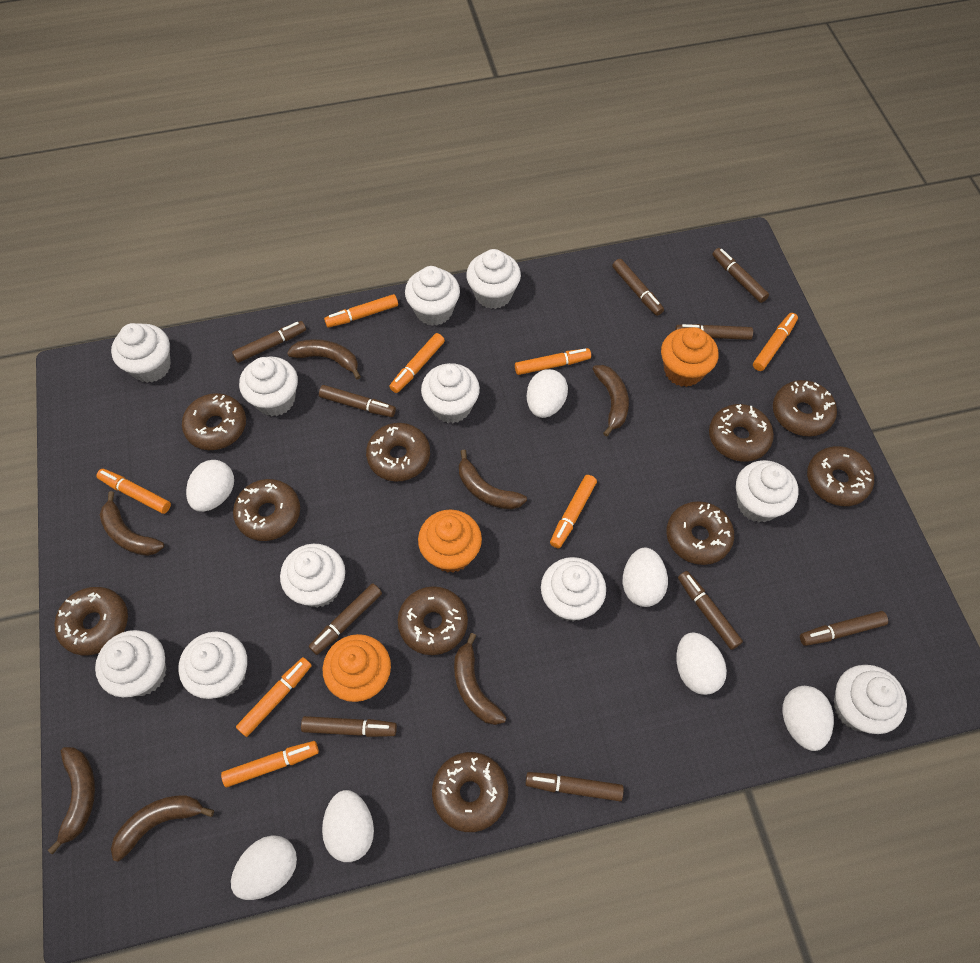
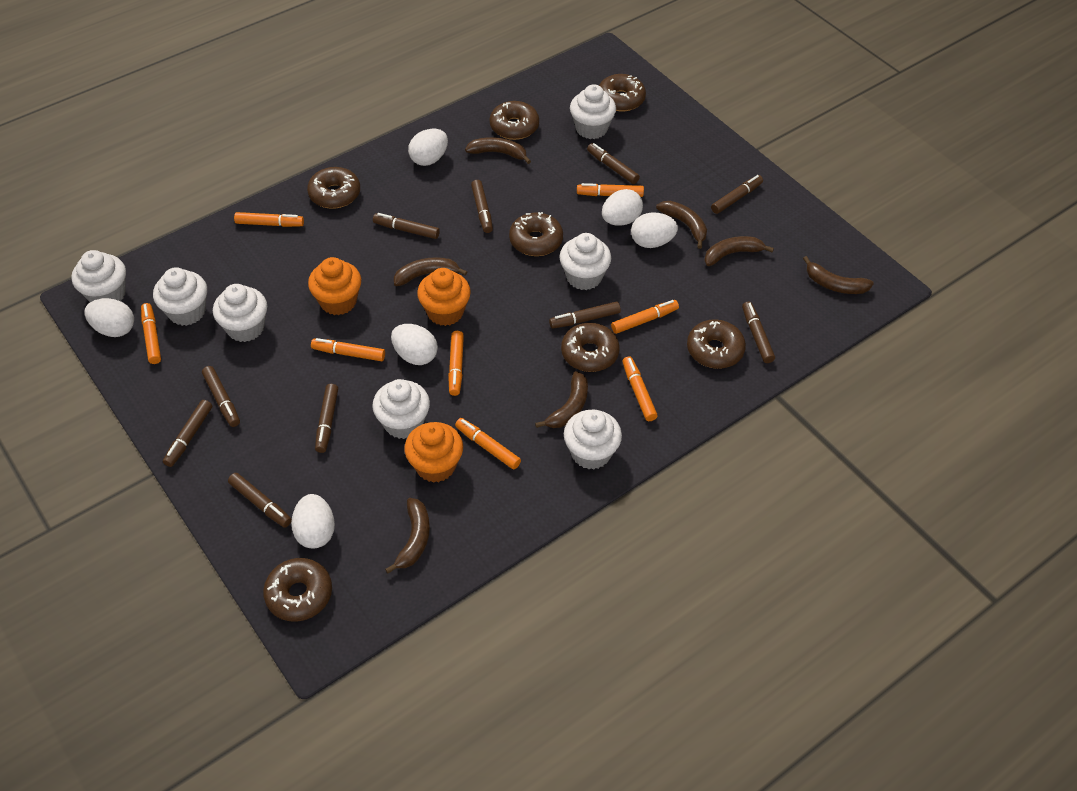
brown donut: [55,587,128,656] [182,393,246,450] [233,479,300,541] [366,423,430,482] [397,586,468,655] [432,752,508,832] [666,501,734,565] [709,404,774,462] [773,380,837,436] [807,446,874,506] = 10 -> [263,558,332,622] [307,167,360,209] [490,101,539,140] [509,212,563,256] [561,323,620,372] [599,74,646,111] [687,319,746,369] = 7
white cupcake: [95,630,167,697] [111,323,171,383] [178,632,247,699] [239,356,298,416] [280,544,345,608] [405,266,460,326] [421,363,480,423] [466,249,521,309] [541,557,606,621] [736,460,798,522] [833,665,907,734] = 11 -> [71,250,126,302] [153,267,207,326] [213,284,267,342] [372,379,430,439] [559,233,611,290] [564,410,622,470] [570,84,616,139] = 7
white egg: [186,460,234,512] [231,835,297,900] [322,790,374,862] [527,369,568,418] [623,548,668,607] [676,632,727,695] [782,686,834,751] = 7 -> [84,298,134,337] [291,494,335,549] [391,324,438,365] [408,129,448,166] [602,189,643,226] [631,212,678,248] = 6

